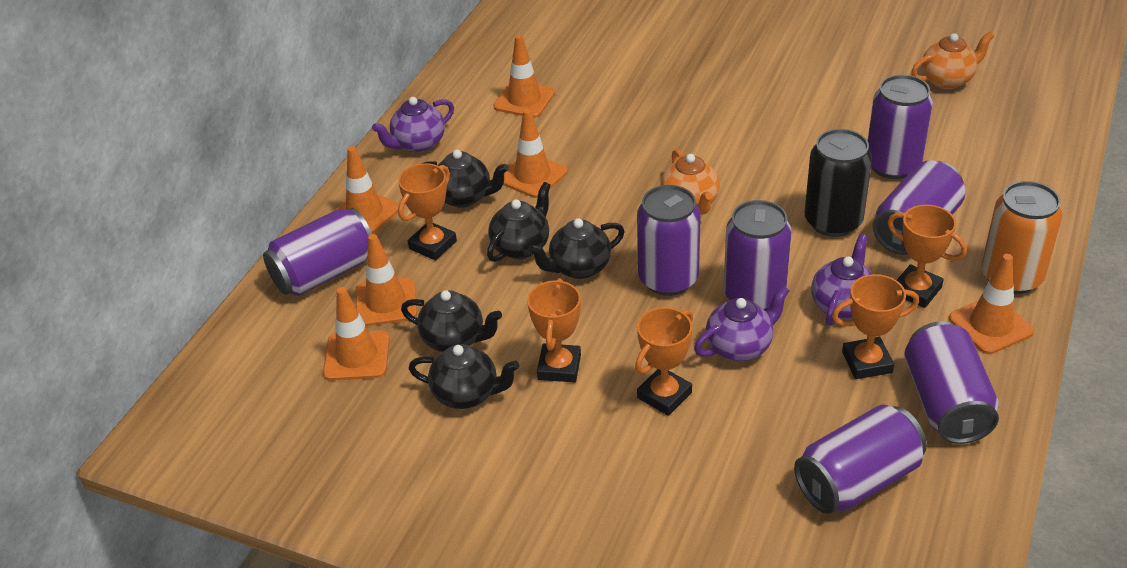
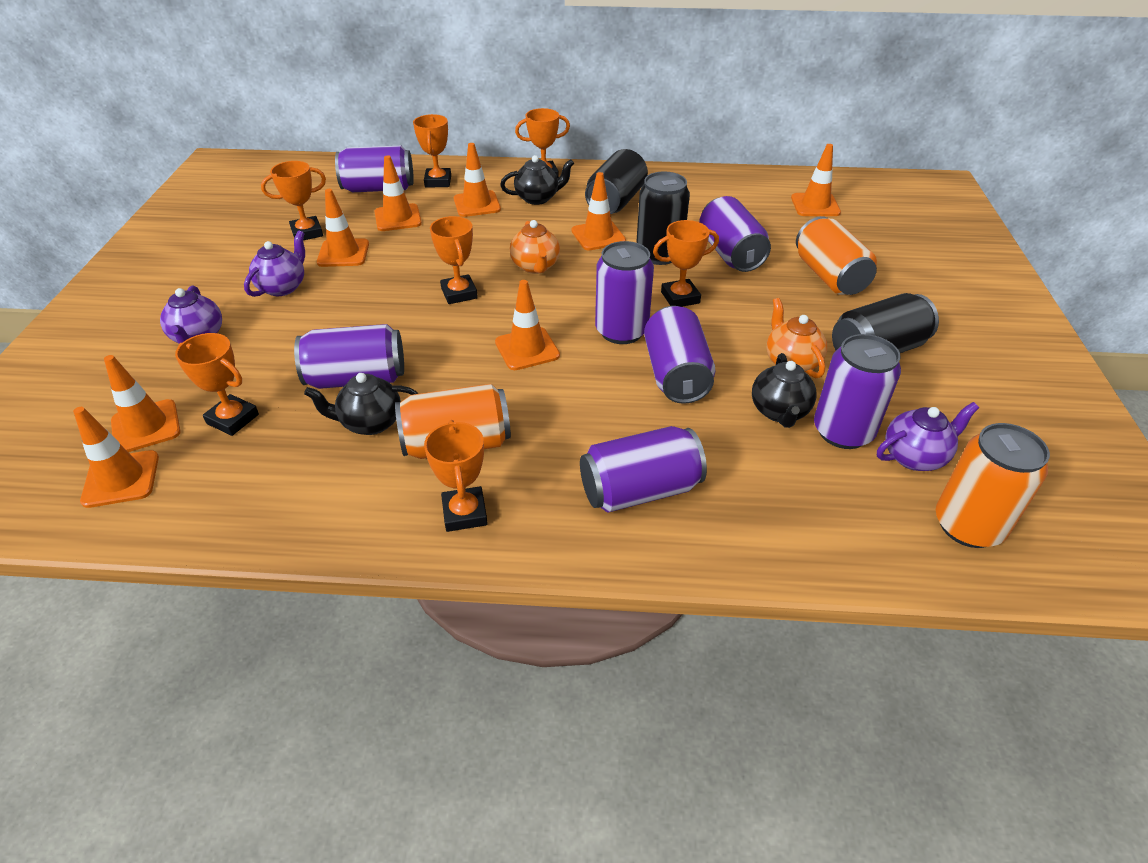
black can: [804,129,872,237] = 1 -> [585,149,648,214] [636,171,690,265] [832,293,939,353] = 3
black teapot: [401,290,502,352] [408,344,519,409] [421,150,509,208] [487,182,551,262] [528,218,625,279] = 5 -> [304,373,418,435] [500,155,574,205] [752,353,817,428] = 3
orange can: [981,181,1063,294] = 1 -> [395,384,511,459] [796,216,877,295] [936,423,1050,548] = 3
orange traffic cone: [323,287,390,381] [334,146,399,234] [355,234,417,326] [493,35,555,118] [503,109,567,198] [949,254,1034,354] = 6 -> [73,407,159,508] [104,355,181,452] [317,189,369,267] [375,155,422,231] [454,143,501,217] [495,280,560,370] [572,172,626,250] [791,144,841,216] = 8
orange trophy: [398,163,457,261] [527,278,581,382] [635,307,693,416] [832,274,919,379] [888,205,967,308] = 5 -> [175,333,259,436] [261,161,326,240] [413,114,451,188] [424,420,488,532] [430,216,478,304] [515,108,570,178] [653,220,719,307] = 7

